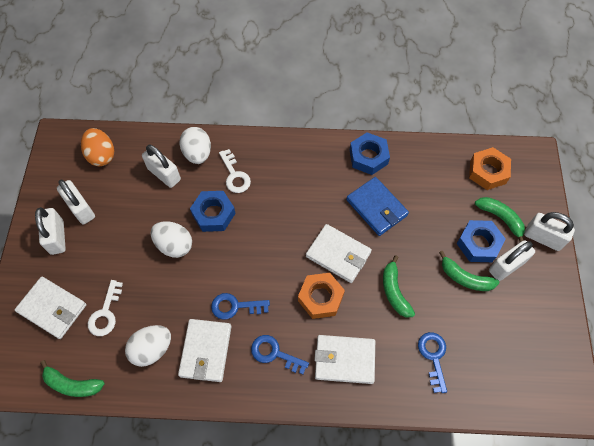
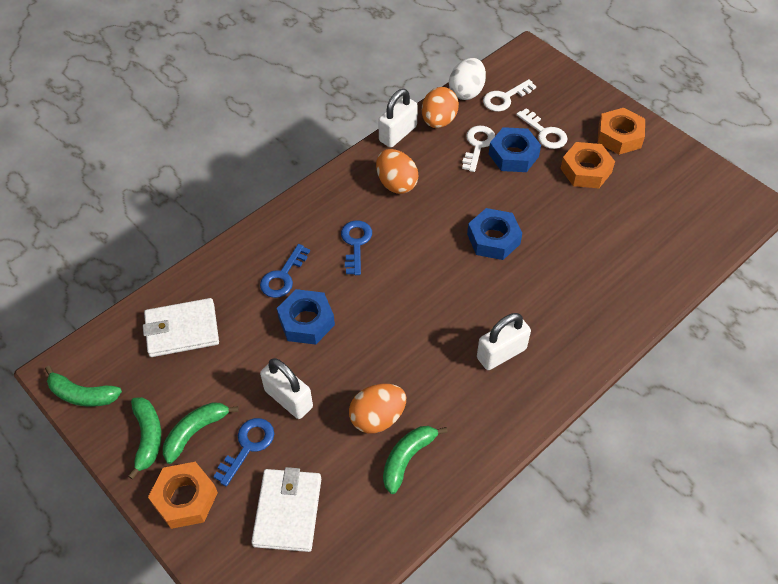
blue wallet: [346,177,409,236] = 1 -> none = 0
orange egg: [81,128,114,166] = 1 -> [349,384,406,434] [376,149,419,194] [422,87,459,128] = 3
orange nut: [298,273,345,319] [469,147,511,190] = 2 -> [148,462,218,529] [560,142,615,188] [598,108,645,155] = 3
white egg: [125,325,171,367] [151,221,192,258] [179,127,211,164] = 3 -> [449,58,486,100] = 1
white key: [88,280,123,336] [219,149,251,193] = 2 -> [462,126,495,172] [483,79,536,111] [516,108,568,149] = 3
white padlock: [35,207,66,255] [57,180,95,224] [142,145,181,188] [489,240,535,281] [524,212,575,251] = 5 -> [260,358,313,419] [378,89,418,148] [477,313,531,370] = 3
white wallet: [15,277,87,339] [178,319,231,382] [306,224,372,283] [314,335,375,384] = 4 -> [143,298,219,357] [251,467,321,552] = 2

